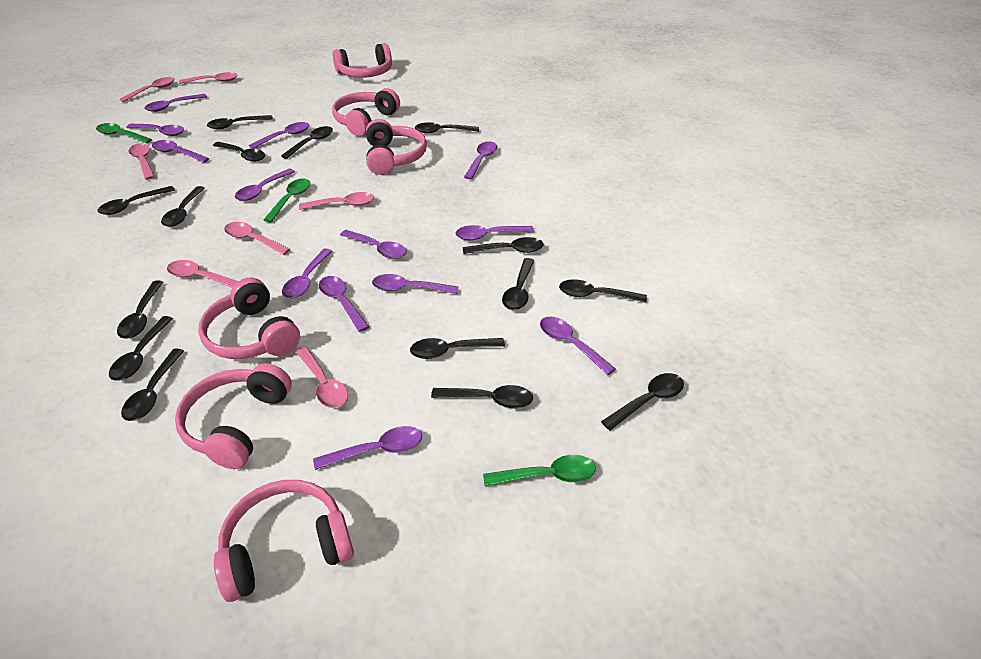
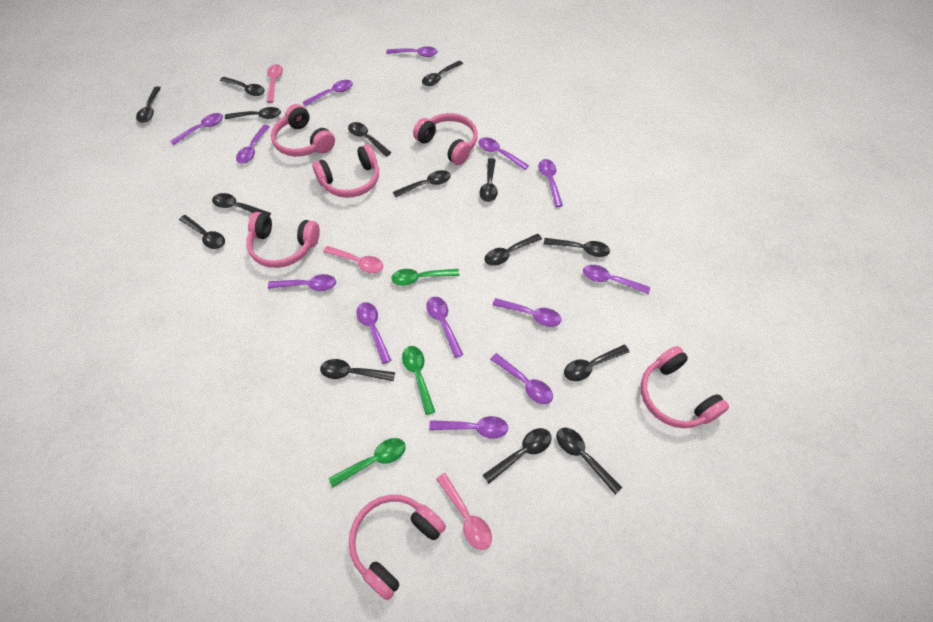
pink spoon: [119,77,174,102] [129,143,155,180] [167,260,238,288] [179,72,238,84] [224,222,290,255] [296,346,348,408] [299,192,374,210] = 7 -> [266,64,283,103] [323,246,384,273] [436,473,492,550] = 3

